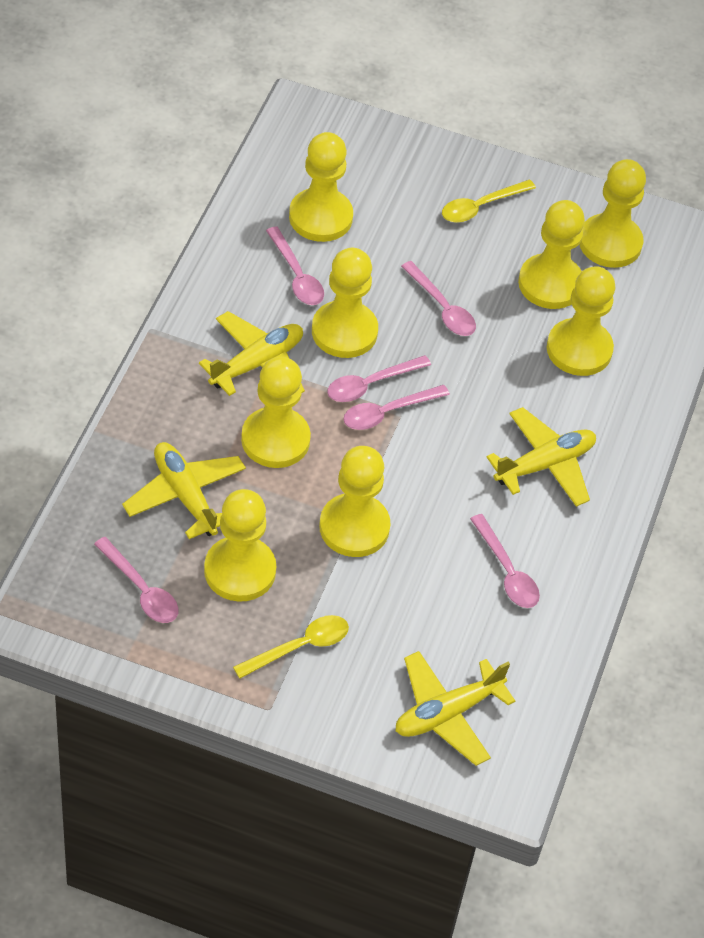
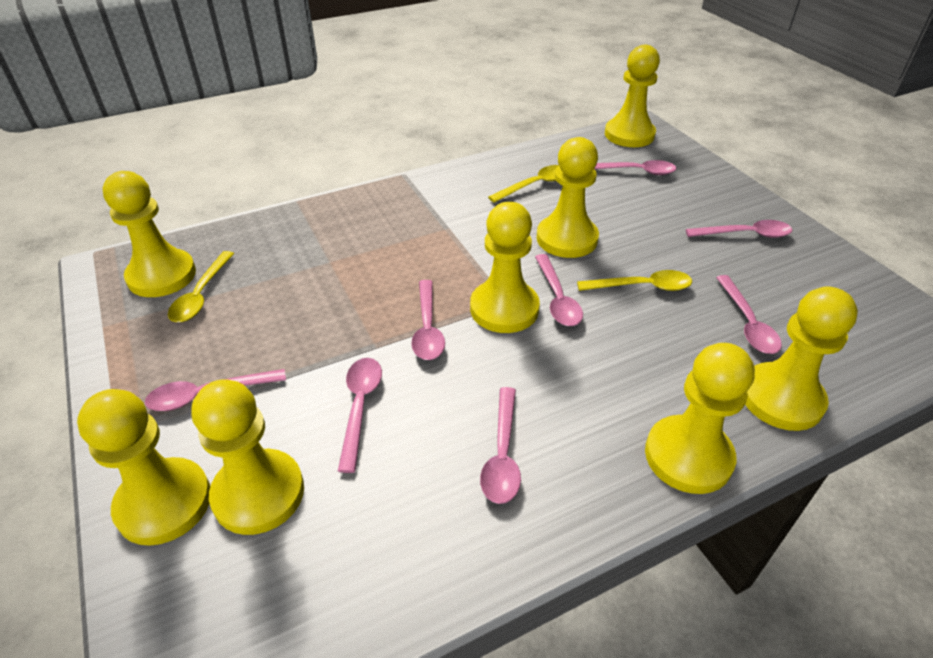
pink spoon: [94,537,178,623] [266,226,324,305] [327,355,431,402] [343,385,450,430] [401,261,476,336] [470,514,540,608] = 6 -> [145,369,286,411] [338,358,382,473] [411,280,445,360] [480,387,521,504] [535,254,583,326] [594,160,676,175] [686,220,792,238] [716,275,782,354] = 8
yellow plane: [122,442,246,539] [199,311,305,396] [395,651,515,766] [487,407,596,507] = 4 -> none = 0
yellow spoon: [233,615,349,679] [442,180,536,223] = 2 -> [168,251,234,322] [488,165,559,203] [577,270,692,291] = 3

